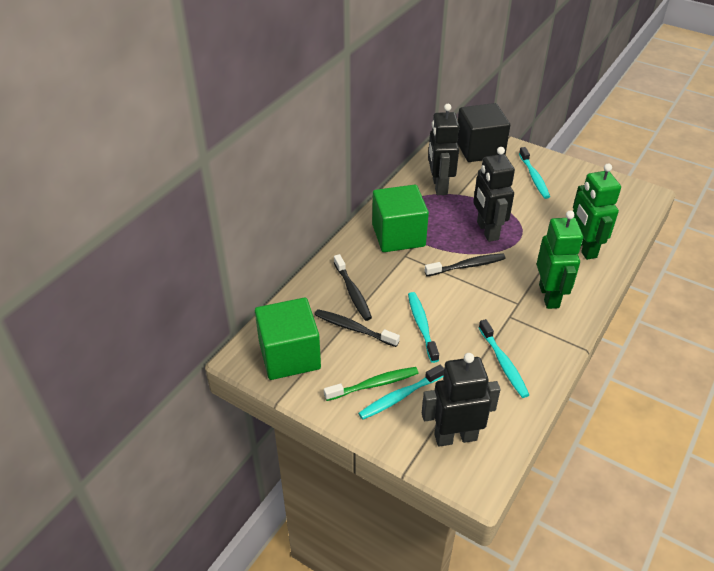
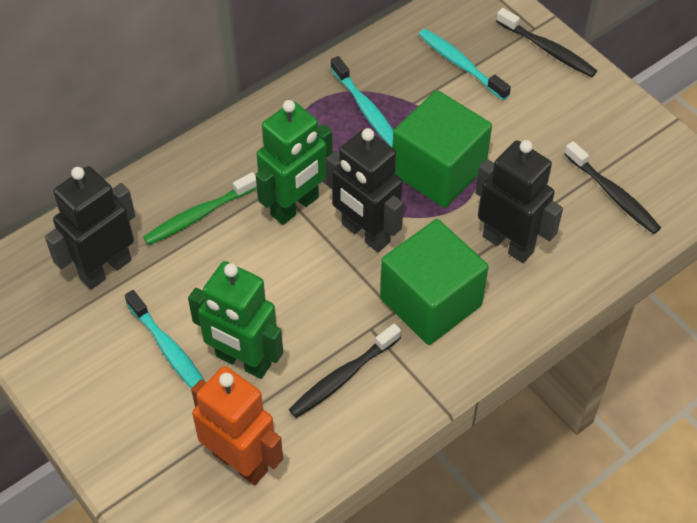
black cube: [457,103,510,162] = 1 -> none = 0
orange robot: none = 0 -> [191,366,283,485] = 1
turquoise toothbrush: [358,365,444,420] [408,292,439,363] [478,319,529,398] [519,147,550,199] = 4 -> [125,290,205,389] [331,56,394,147] [419,29,511,100] = 3

